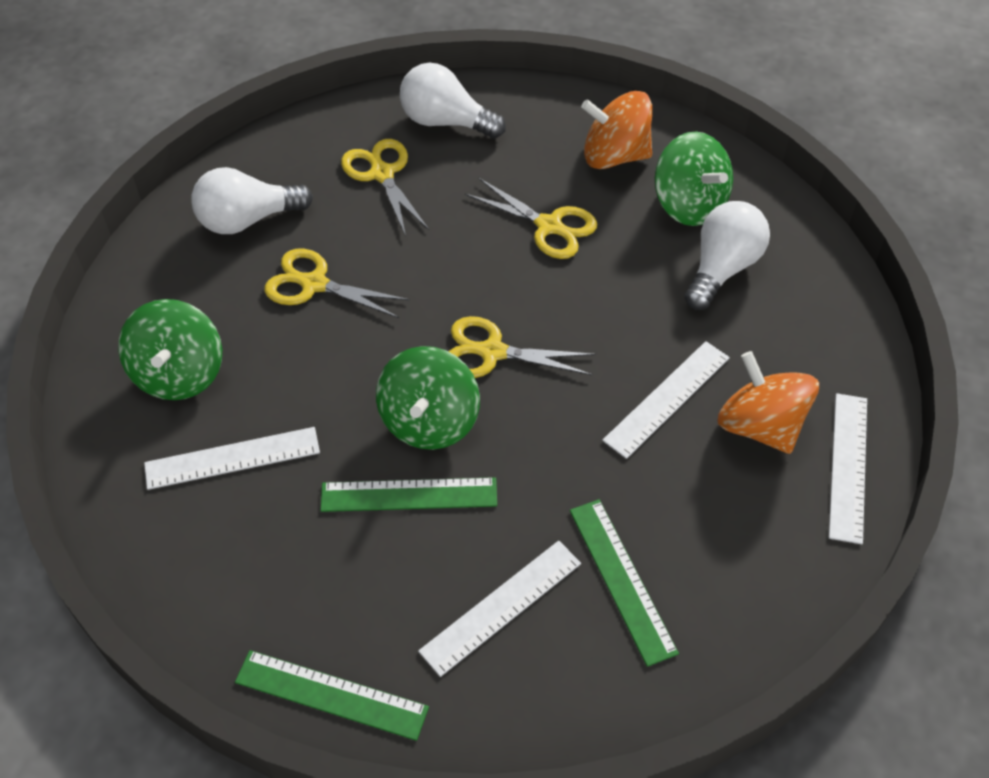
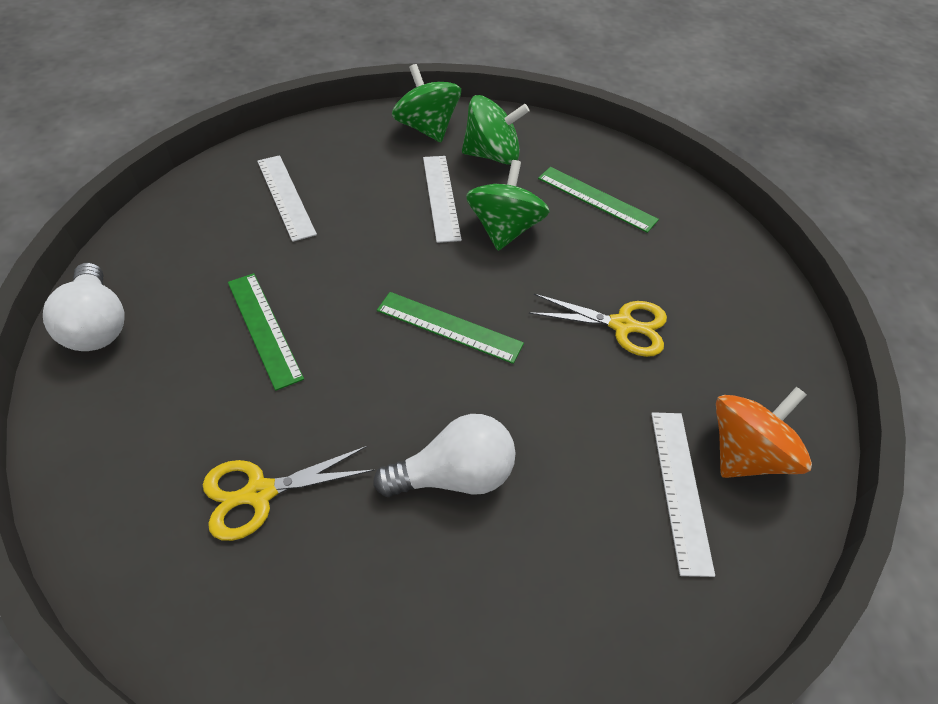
orange spinning top: [581,91,652,169] [718,351,819,454] = 2 -> [716,387,812,478] = 1
white light bulb: [191,167,313,234] [400,63,506,139] [684,201,770,310] = 3 -> [43,263,124,351] [373,414,516,497] = 2
white ruler: [144,427,320,490] [418,541,581,677] [602,341,730,459] [829,393,867,544] = 4 -> [257,155,317,242] [423,156,462,243] [651,412,715,577] = 3
yellow scissors: [264,249,410,318] [341,139,429,236] [448,316,596,378] [465,178,597,259] = 4 -> [203,446,375,541] [529,294,667,357] = 2

